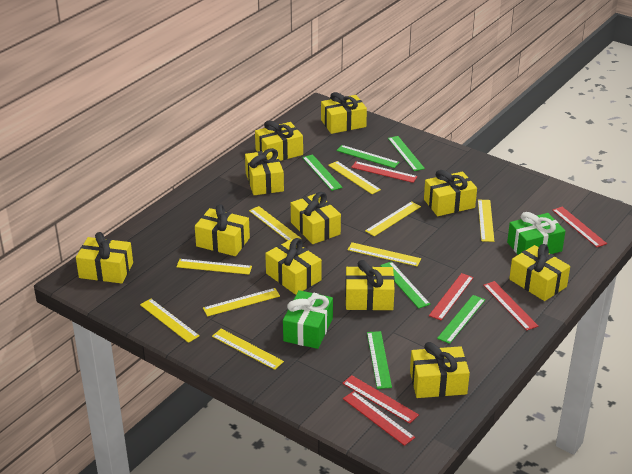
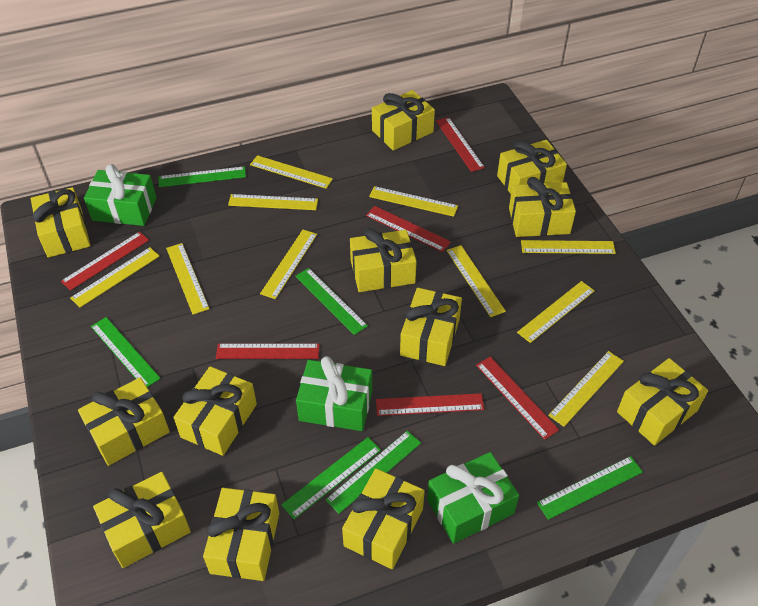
green gift: [283,290,333,349] [507,212,565,255] = 2 -> [84,164,156,226] [296,356,372,431] [427,452,519,544] = 3
yellow gift: [76,232,133,283] [195,204,250,256] [245,148,284,195] [255,121,303,161] [265,238,322,295] [291,192,341,244] [321,92,367,134] [345,260,395,310] [410,342,470,398] [424,170,477,216] [509,244,570,301] = 11 -> [31,187,90,258] [78,377,170,466] [93,472,191,568] [174,366,257,456] [203,488,279,581] [342,468,425,569] [350,228,417,292] [372,90,435,151] [400,288,462,366] [497,140,567,194] [509,177,576,237] [617,358,708,445] = 12
yellow ruler: [140,299,200,343] [176,259,252,275] [203,288,280,317] [212,329,284,370] [249,206,302,241] [328,161,381,194] [348,242,421,266] [365,201,421,236] [478,199,494,242] = 9 -> [70,247,160,308] [166,243,209,314] [228,194,318,210] [250,155,333,189] [260,230,317,299] [369,186,458,217] [446,245,506,317] [517,281,595,343] [521,240,616,254] [548,351,624,427] = 10

